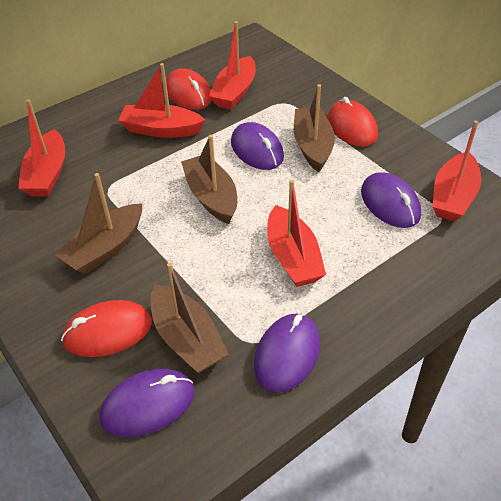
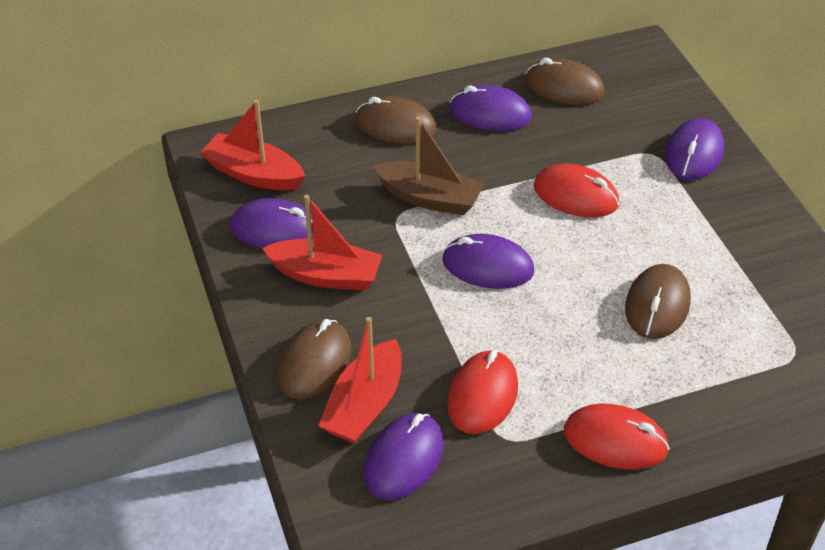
brown boat: [55,173,142,275] [150,263,229,373] [181,135,237,224] [294,84,335,172] = 4 -> [373,117,484,215] = 1
brown mouse: none = 0 -> [278,319,351,399] [355,96,437,144] [525,58,605,105] [625,264,691,339] = 4
purple mouse: [99,369,195,437] [231,122,284,170] [254,314,320,392] [361,172,421,228] = 4 -> [230,198,314,248] [364,413,444,500] [442,234,534,289] [450,85,532,131] [665,118,724,180] = 5
red boat: [18,99,65,197] [118,63,205,138] [209,21,256,110] [267,180,326,287] [433,120,481,222] = 5 -> [200,100,305,191] [262,195,383,291] [318,317,402,444] = 3

